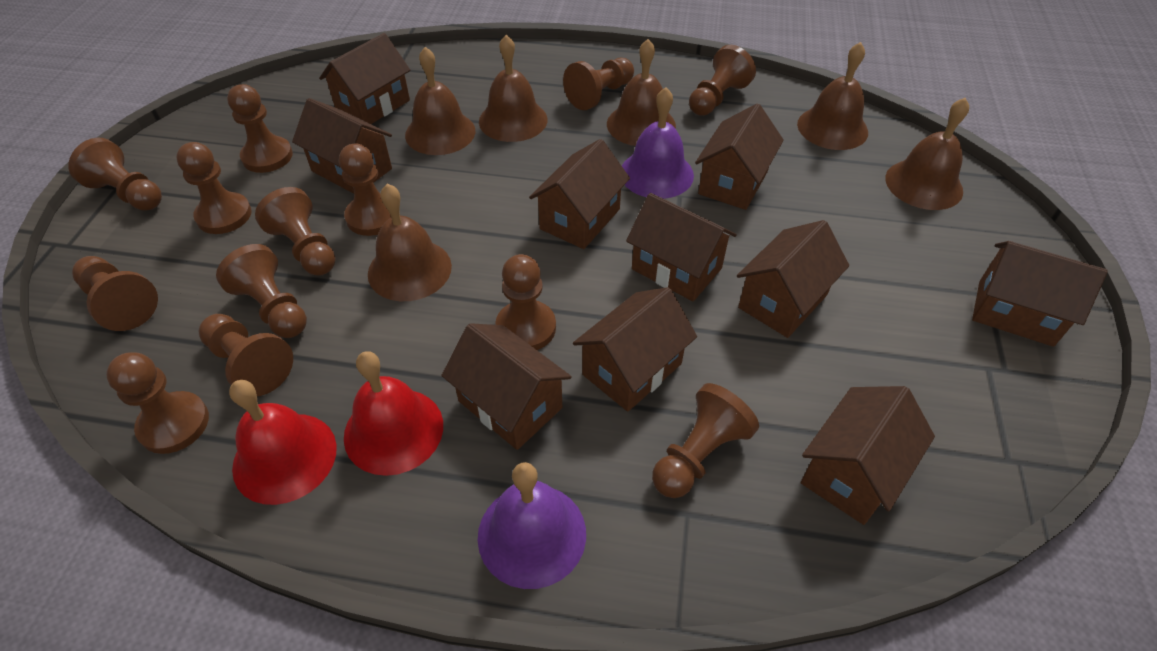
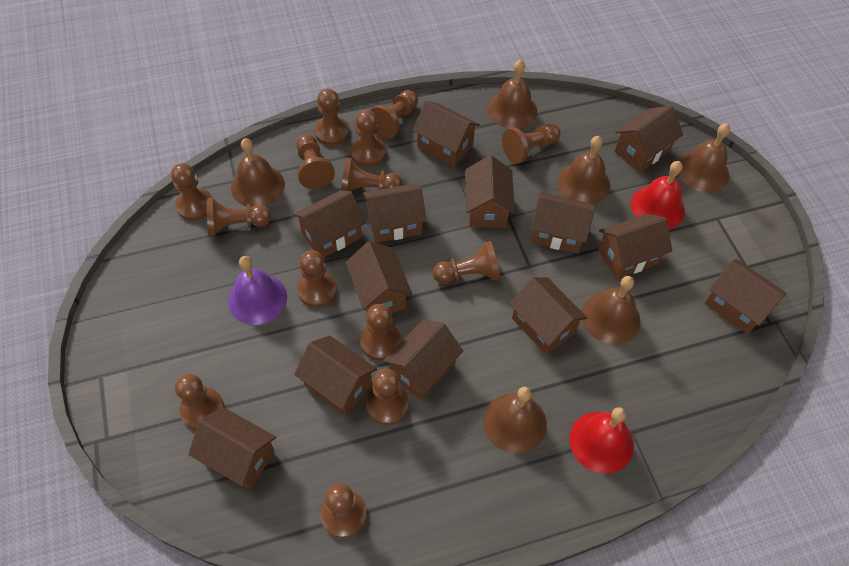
brown house: [292,98,392,194] [319,33,410,124] [441,323,572,450] [529,139,630,249] [573,287,697,412] [626,193,737,302] [695,104,784,210] [737,220,849,338] [801,386,935,525] [972,241,1108,347] = 10 -> [188,407,276,489] [293,190,366,258] [294,335,377,416] [345,241,412,314] [363,183,427,243] [383,320,463,401] [413,101,480,167] [465,155,515,228] [509,277,587,355] [531,192,595,254] [598,214,672,279] [614,106,683,173] [705,259,786,334] = 13
brown pawn: [68,138,162,211] [72,256,158,331] [106,352,209,454] [176,142,252,234] [199,314,293,396] [216,244,307,338] [227,84,293,173] [255,187,336,276] [339,144,400,236] [495,254,556,350] [563,58,634,110] [652,383,759,498] [689,45,756,116] = 13 -> [171,163,212,221] [175,374,224,430] [207,198,271,236] [296,134,335,189] [297,250,337,308] [314,88,349,146] [320,483,367,538] [341,158,402,191] [351,110,386,167] [360,304,401,361] [366,369,409,425] [370,90,418,139] [433,241,500,284] [502,124,561,164] = 14
purple bell: [478,462,586,589] [622,87,694,199] = 2 -> [228,256,287,325] = 1

